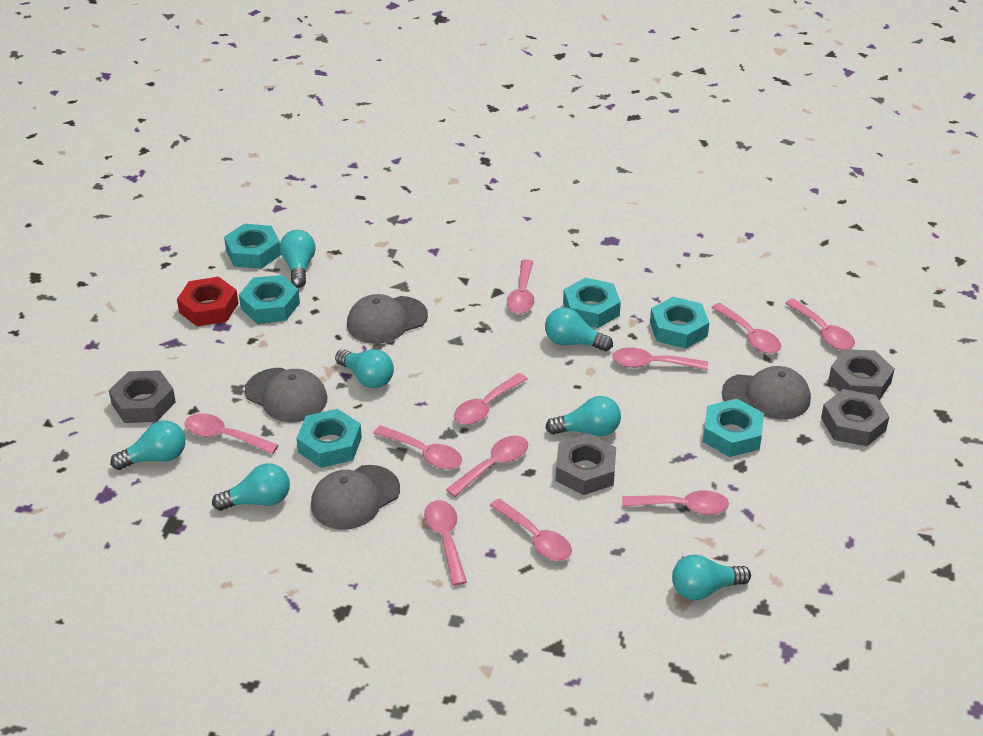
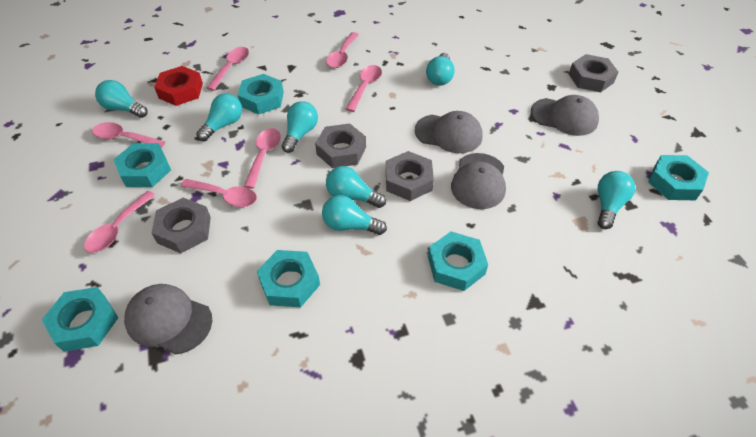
pink spoon: [185,414,278,454] [373,425,462,469] [424,500,467,586] [446,436,528,497] [454,373,527,425] [490,499,572,561] [507,259,534,314] [612,347,708,370] [622,490,729,515] [711,303,781,353] [785,299,855,350] = 11 -> [84,191,155,253] [92,122,165,148] [181,179,257,207] [207,47,249,91] [244,128,281,189] [326,32,359,68] [346,65,382,112] = 7

